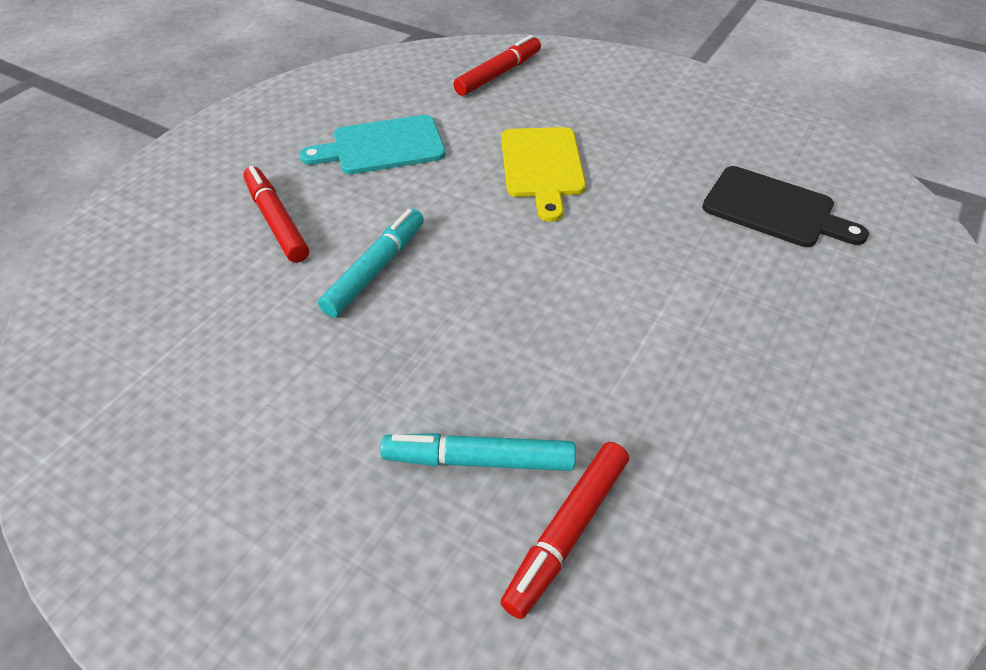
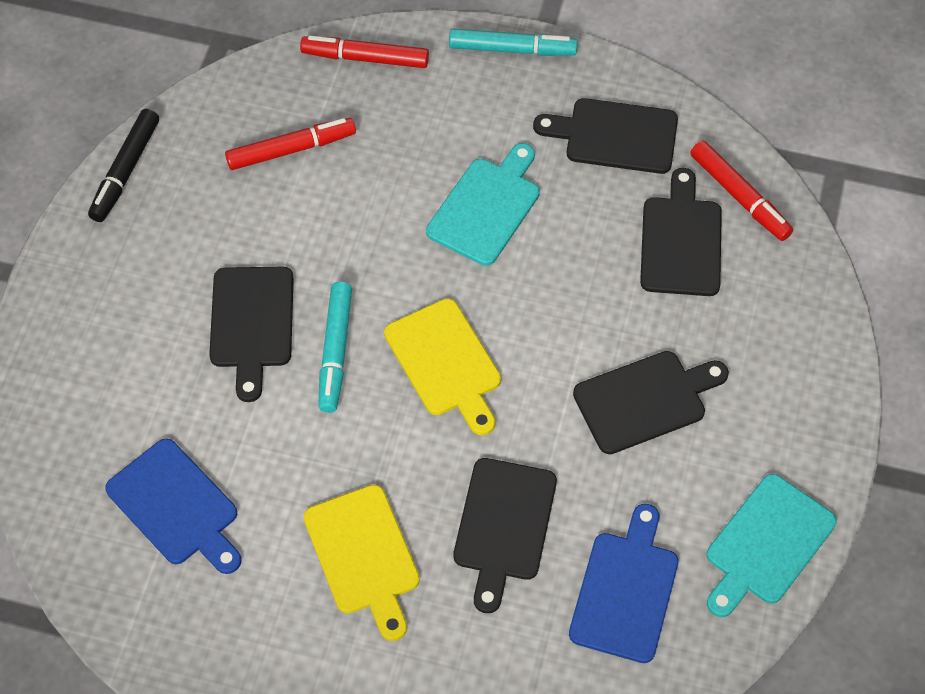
black cutting board: [702,166,869,247] = 1 -> [209,267,294,402] [454,458,557,613] [533,98,678,174] [573,351,729,454] [640,168,722,296] = 5
black marker: none = 0 -> [88,109,159,222] = 1
blue cutting board: none = 0 -> [105,438,242,574] [569,504,679,663] = 2
turquoise cutting board: [299,115,445,174] = 1 -> [426,143,540,266] [707,474,837,617] = 2
yellow cutting board: [501,127,586,222] = 1 -> [303,485,420,641] [384,298,501,435] = 2

